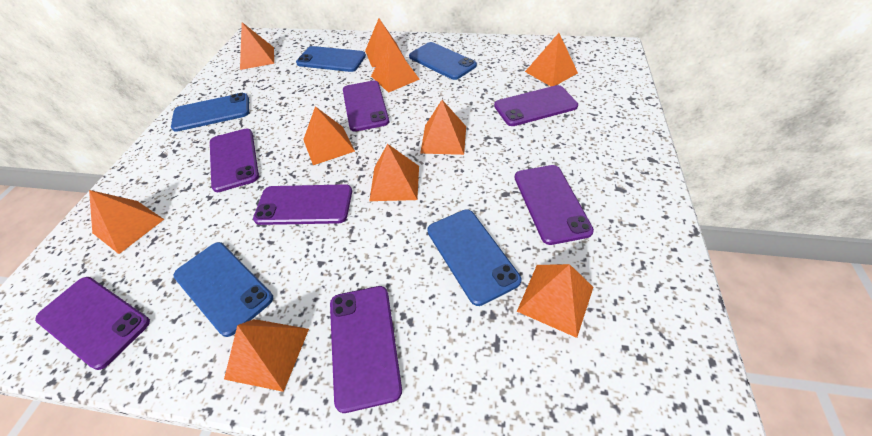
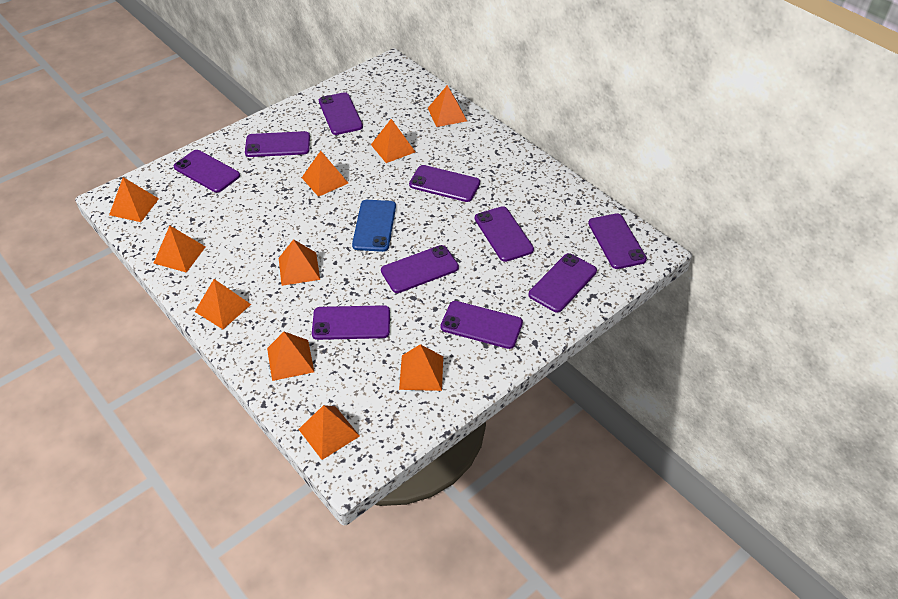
blue phone: [171,93,249,132] [174,242,273,337] [296,46,366,72] [409,42,477,80] [427,209,521,306] = 5 -> [352,200,396,252] = 1
purple phone: [35,277,150,370] [210,129,259,192] [253,184,352,225] [330,286,402,413] [343,81,389,132] [494,85,578,126] [514,165,594,245] = 7 -> [174,150,240,193] [245,131,310,157] [312,305,390,340] [319,92,363,135] [381,245,459,293] [409,165,480,202] [440,301,523,349] [475,206,534,262] [528,253,597,313] [588,213,647,269] = 10

